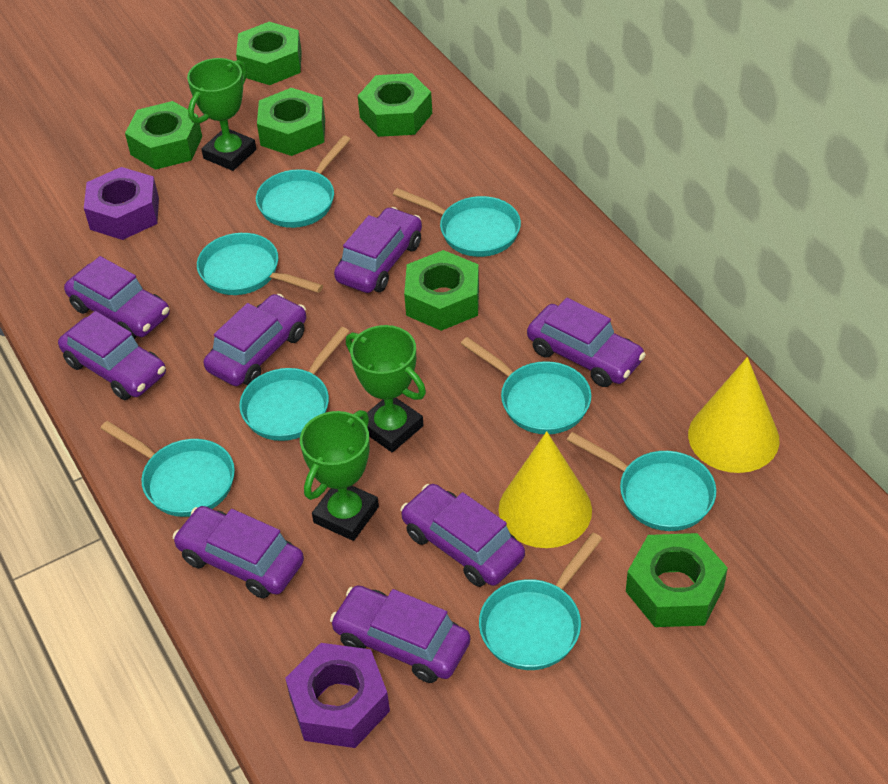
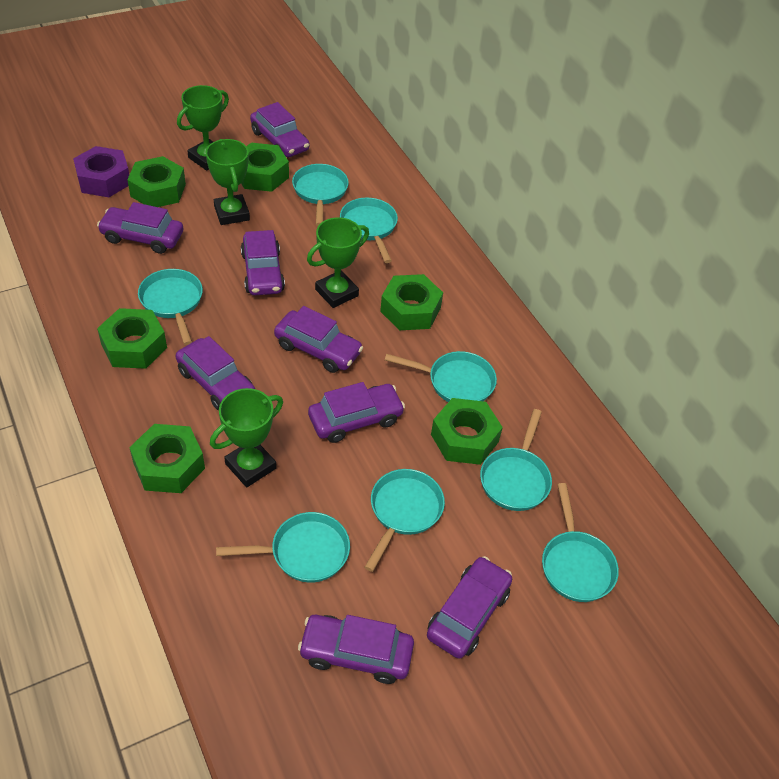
green trophy: [187,58,256,171] [300,410,379,541] [346,325,426,452] = 3 -> [177,85,229,171] [205,139,250,225] [210,388,283,487] [307,217,369,308] = 4
purple nut: [84,167,159,240] [285,643,390,748] = 2 -> [73,146,129,197] = 1
yellow cone: [499,431,592,548] [688,357,779,473] = 2 -> none = 0

